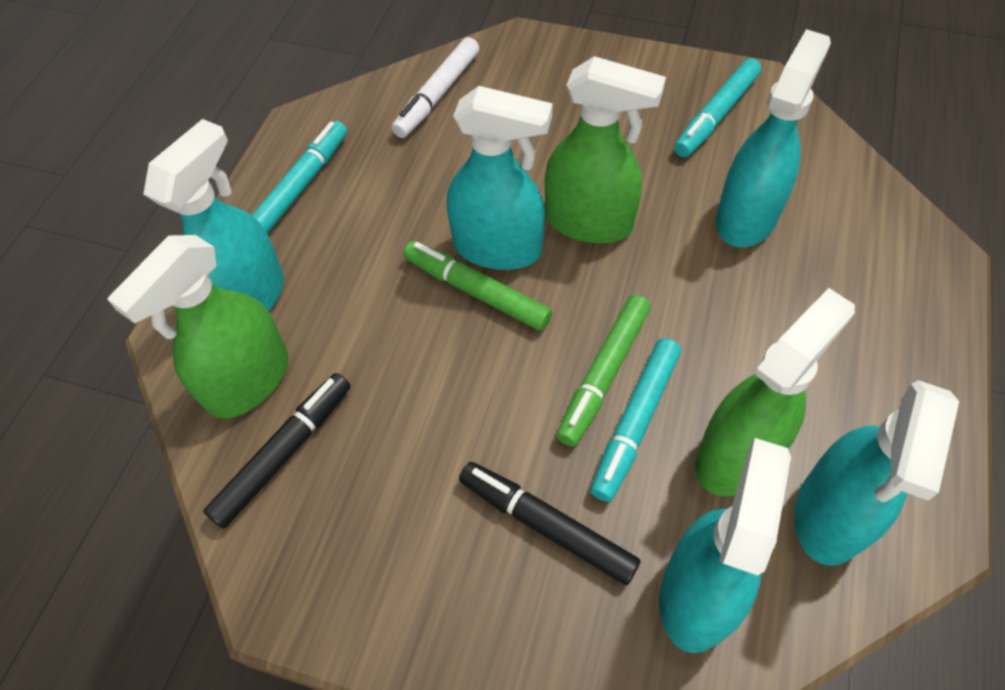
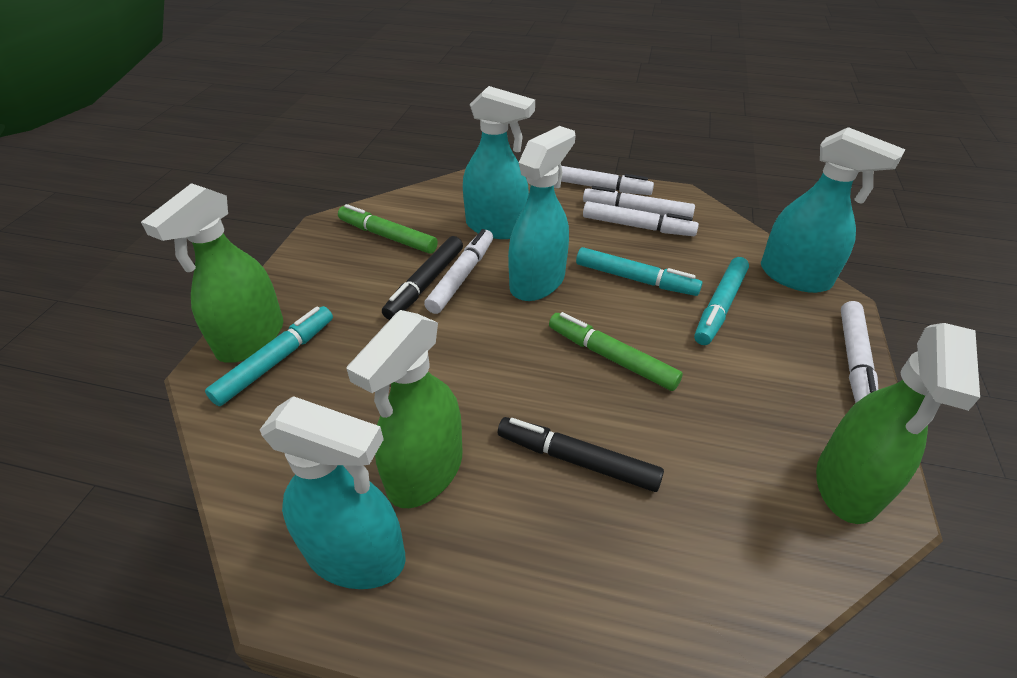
turquoise spray bottle: [143,119,284,312] [447,86,553,270] [659,438,791,653] [716,29,831,248] [794,380,959,566] = 5 -> [260,396,406,589] [463,86,535,239] [508,126,576,301] [761,127,906,293] = 4
white marker: [392,37,479,138] = 1 -> [424,229,493,314] [561,166,654,195] [583,186,695,218] [583,201,699,236] [841,301,878,403] = 5

